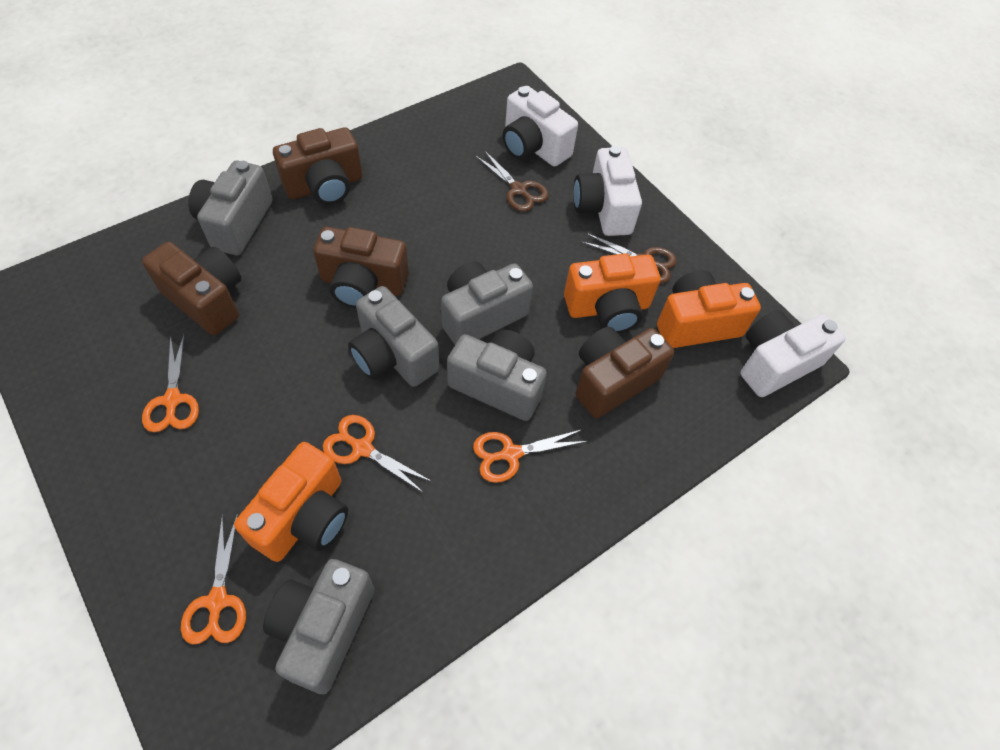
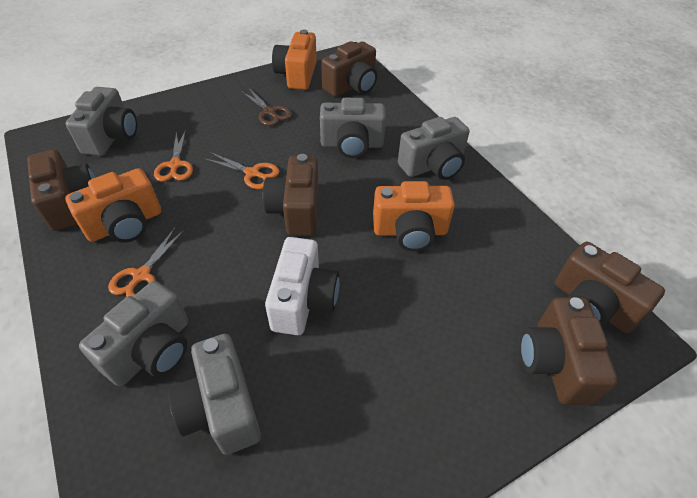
brown camera: [142,242,241,335] [273,127,362,205] [313,227,409,308] [576,327,674,418] = 4 -> [27,150,95,231] [263,154,319,236] [321,41,377,97] [520,297,618,405] [555,242,665,333] = 5
brown scissors: [476,150,548,212] [581,233,677,284] = 2 -> [241,87,292,126] = 1
orange scissors: [142,335,199,432] [181,513,246,645] [323,415,433,493] [473,429,588,483] = 4 -> [108,228,184,297] [154,130,193,182] [205,152,280,189] = 3
white camera: [503,86,578,167] [573,146,642,236] [741,310,846,397] = 3 -> [265,237,340,335] = 1

